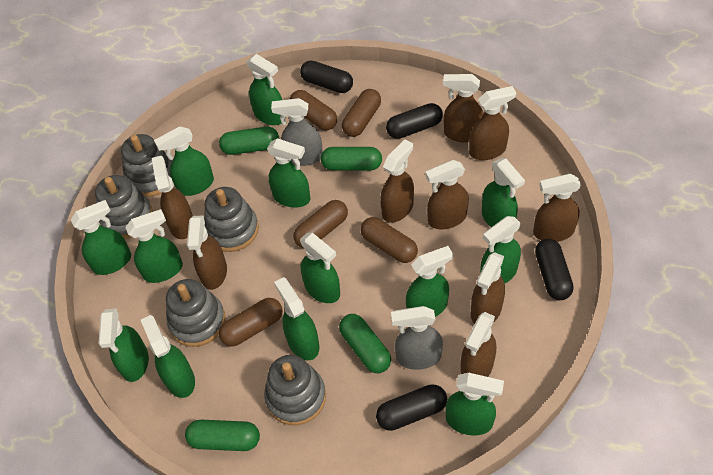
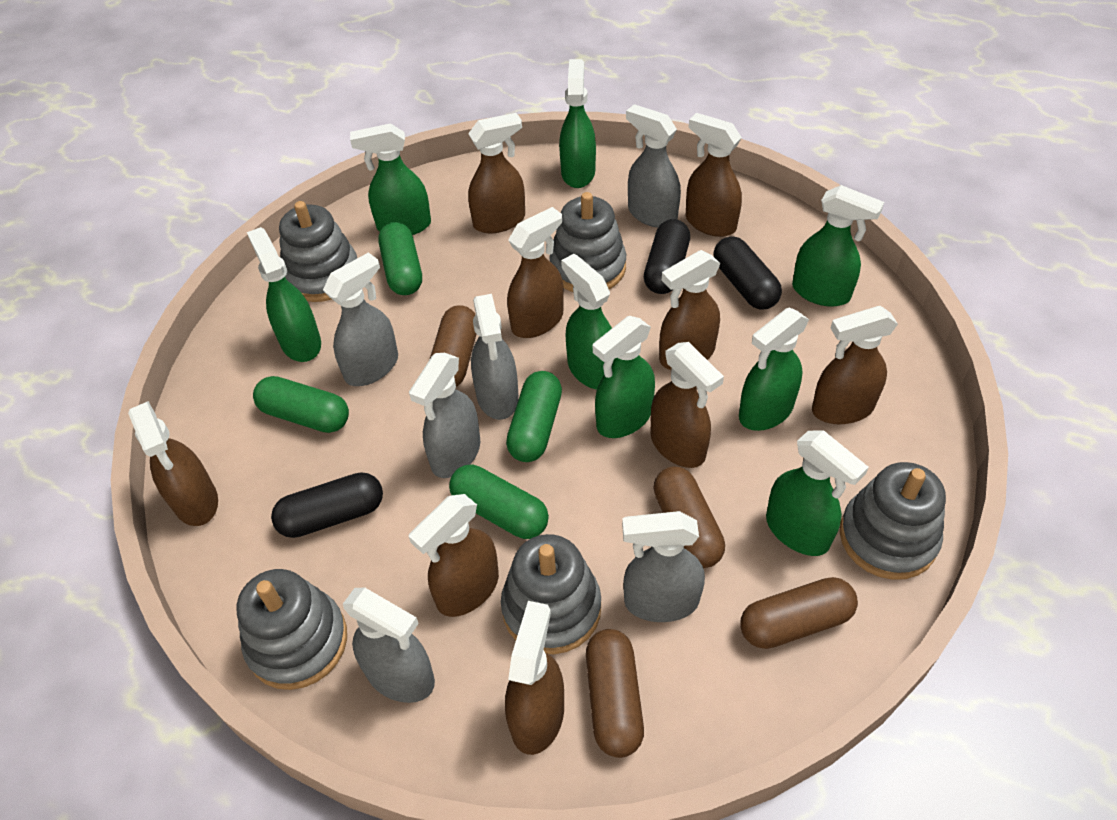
black capsule: [300,61,353,93] [376,384,447,431] [386,103,443,139] [535,238,574,300] = 4 -> [271,472,383,538] [644,219,690,294] [714,236,782,310] = 3
brown capsule: [219,298,283,346] [290,90,337,130] [293,200,348,248] [342,89,381,137] [360,217,418,263] = 5 -> [430,305,476,387] [586,629,644,758] [653,466,725,568] [740,577,858,649] = 4
green spray bottle: [71,200,131,275] [99,308,149,382] [125,209,183,283] [141,315,195,398] [154,126,214,196] [246,54,282,125] [267,138,310,208] [274,277,320,360] [300,233,340,303] [406,246,453,317] [446,373,504,435] [480,216,521,283] [482,158,525,227] = 13 -> [247,227,321,362] [350,123,431,235] [559,59,596,188] [561,254,614,390] [593,316,655,438] [739,308,809,431] [766,430,869,556] [792,185,884,307] = 8
grey spray bottle: [271,98,323,166] [391,306,443,370] = 2 -> [323,252,398,386] [343,587,435,703] [409,353,480,478] [471,294,519,420] [622,511,705,622] [626,104,681,228] = 6

